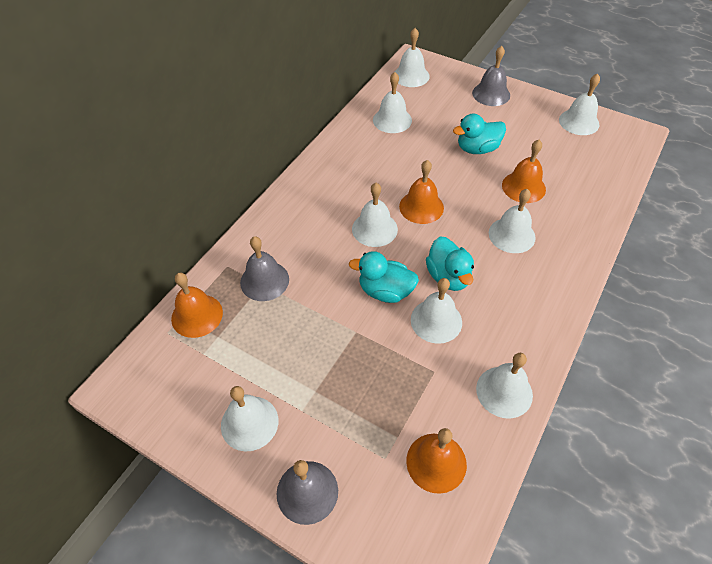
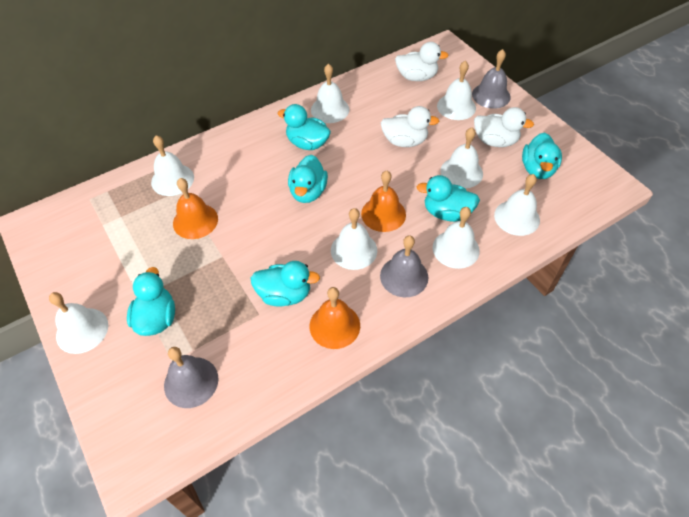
orange bell: [171,273,223,338] [399,160,444,224] [406,428,467,494] [502,140,546,203] = 4 -> [173,178,218,239] [310,287,360,349] [361,171,406,232] = 3
turquoise duck: [349,251,419,303] [426,236,474,291] [453,114,506,154] = 3 -> [127,267,175,336] [251,261,320,307] [278,104,331,150] [288,155,328,203] [417,175,480,222] [522,133,562,179] = 6
white duck: none = 0 -> [381,106,439,147] [395,42,449,81] [474,107,534,147] = 3

